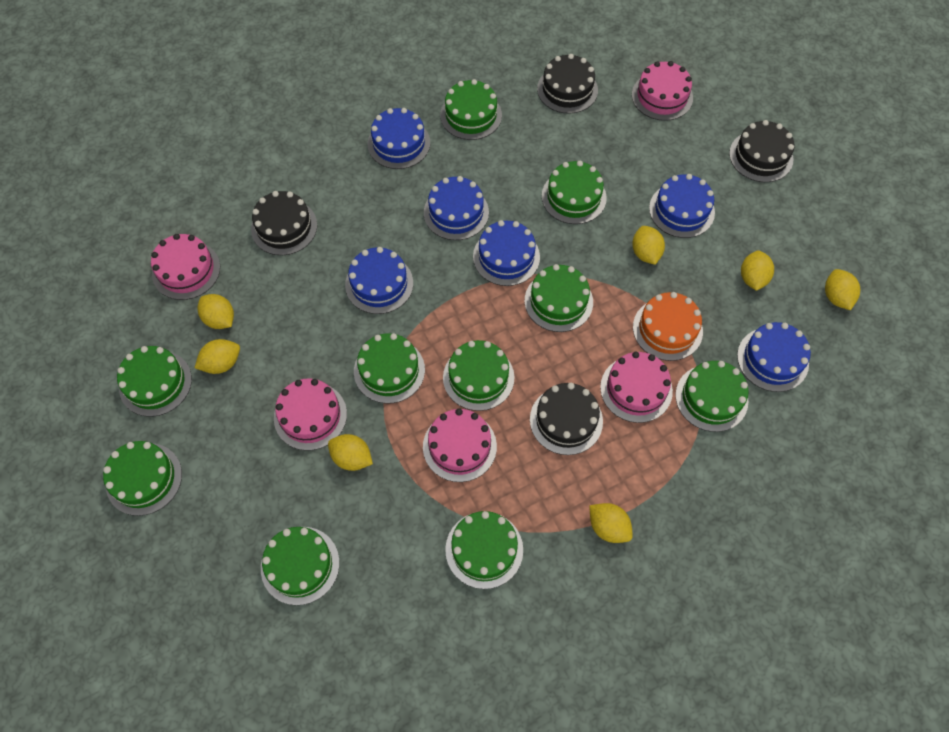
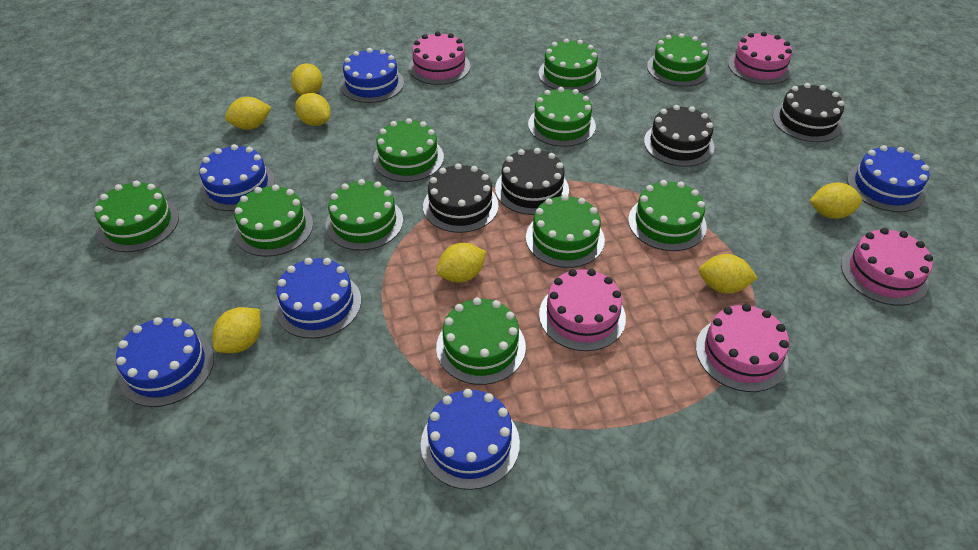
orange cake: [633,292,703,361] = 1 -> none = 0

